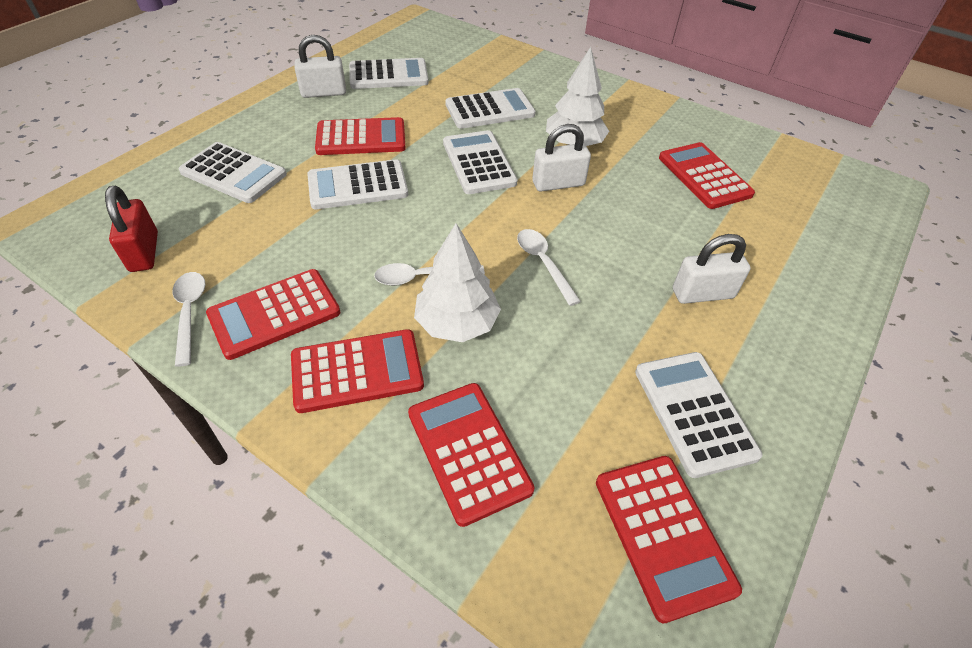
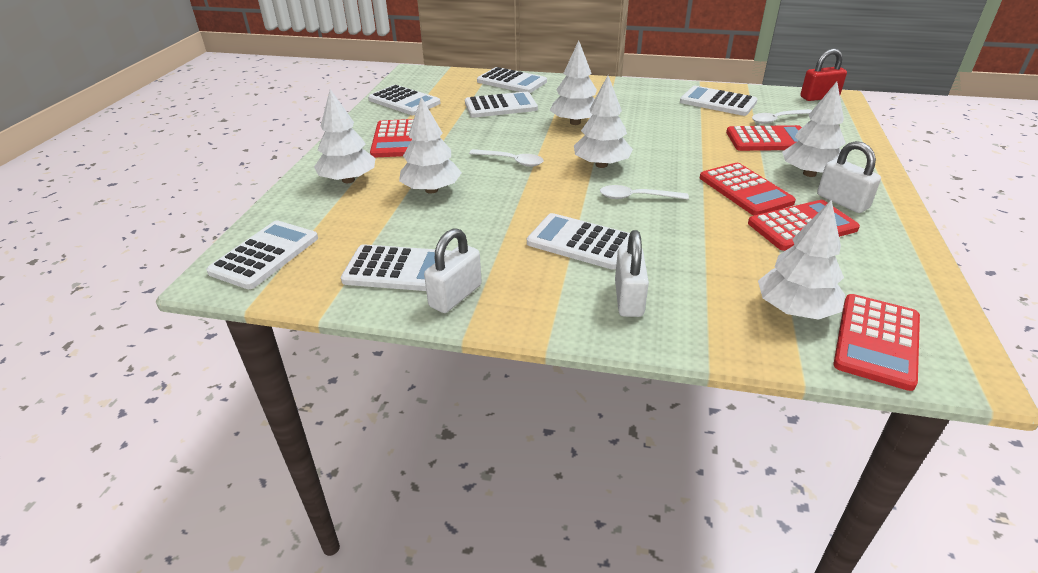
red calculator: [206,269,341,360] [291,329,424,413] [315,117,406,155] [408,383,534,527] [596,456,742,624] [659,142,755,209] = 6 -> [370,119,414,157] [700,163,796,215] [726,125,802,151] [748,200,860,251] [833,294,920,391] = 5
white calculator: [179,142,287,203] [307,159,408,209] [349,58,429,89] [443,130,517,194] [445,88,536,129] [635,352,762,478] = 6 -> [206,220,318,289] [341,244,451,291] [368,85,440,116] [465,91,538,118] [477,67,547,93] [527,213,630,270] [680,86,757,116] = 7
white tree: [414,223,501,342] [546,47,609,146] = 2 -> [314,89,375,183] [399,97,462,193] [550,40,597,125] [574,76,633,168] [758,199,845,320] [782,82,847,177] = 6

